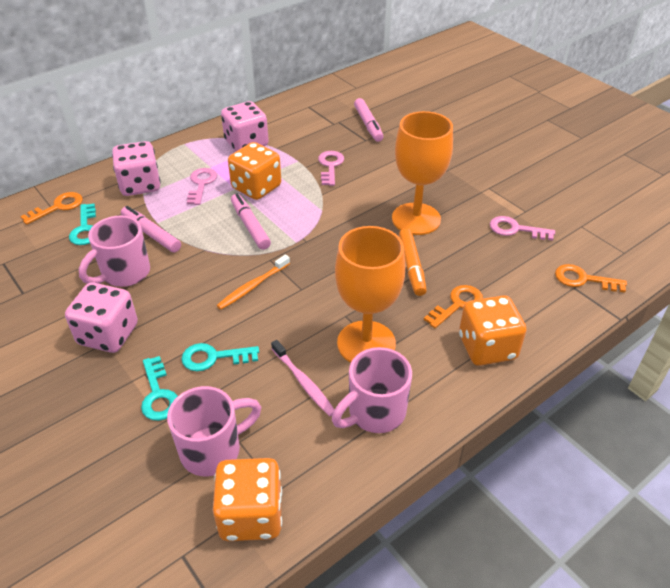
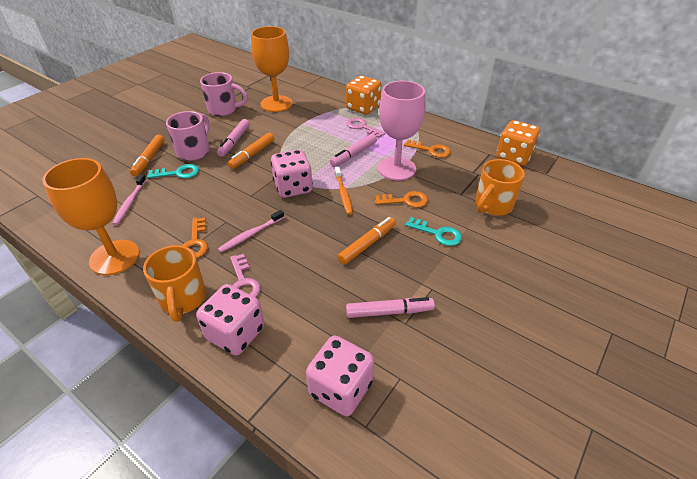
orange dice: [213,458,282,541] [228,142,281,200] [459,295,527,366] = 3 -> [346,76,381,115] [496,120,540,166] = 2
orange marker: [399,228,427,296] = 1 -> [130,135,165,177] [228,133,274,169] [337,217,396,265] = 3
orange mug: none = 0 -> [143,245,206,322] [475,159,525,216] = 2
pink goblet: none = 0 -> [378,81,425,181] = 1
pink key: [187,168,217,205] [318,151,344,186] [490,216,555,241] = 3 -> [230,254,261,297] [346,118,385,138] = 2
pink mug: [79,215,150,287] [167,386,261,476] [332,347,412,433] = 3 -> [166,111,209,161] [200,72,248,116] = 2
pink toothbrush: [271,340,334,416] = 1 -> [112,174,146,225] [218,210,284,252] = 2
turquoise key: [69,203,96,245] [141,356,178,421] [181,343,259,371] = 3 -> [147,164,199,179] [405,217,462,246] = 2

